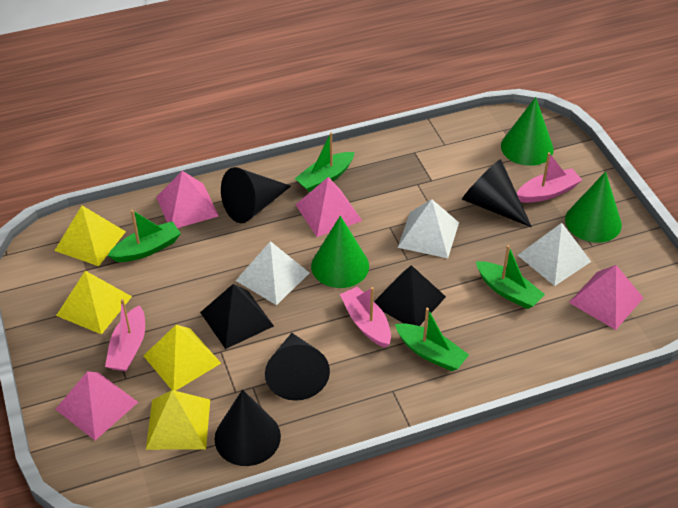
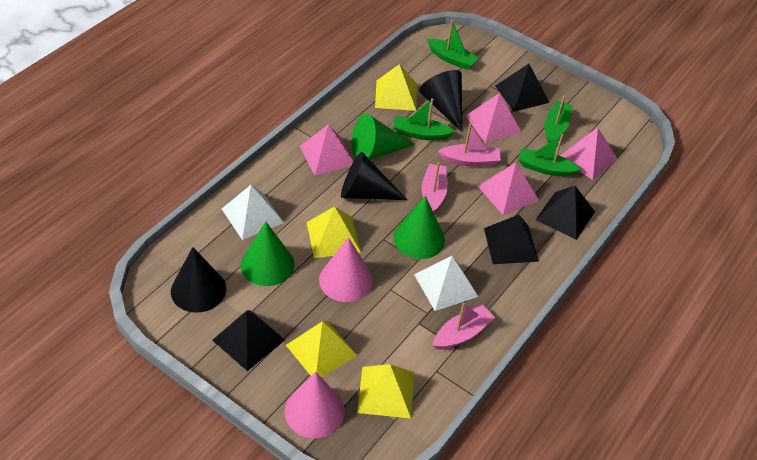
black cone: [214,389,281,466] [221,167,291,223] [265,333,330,401] [462,159,532,228] = 4 -> [171,247,226,313] [341,152,407,200] [419,70,462,132] = 3
black pyramid: [200,284,274,349] [374,265,446,326] = 2 -> [212,310,285,371] [484,215,539,264] [495,64,549,112] [536,186,595,240] = 4
pink cone: none = 0 -> [285,372,345,438] [319,237,373,302] = 2
white pyramid: [236,241,309,305] [398,199,459,258] [517,223,591,286] = 3 -> [222,185,284,240] [414,256,478,311] = 2

